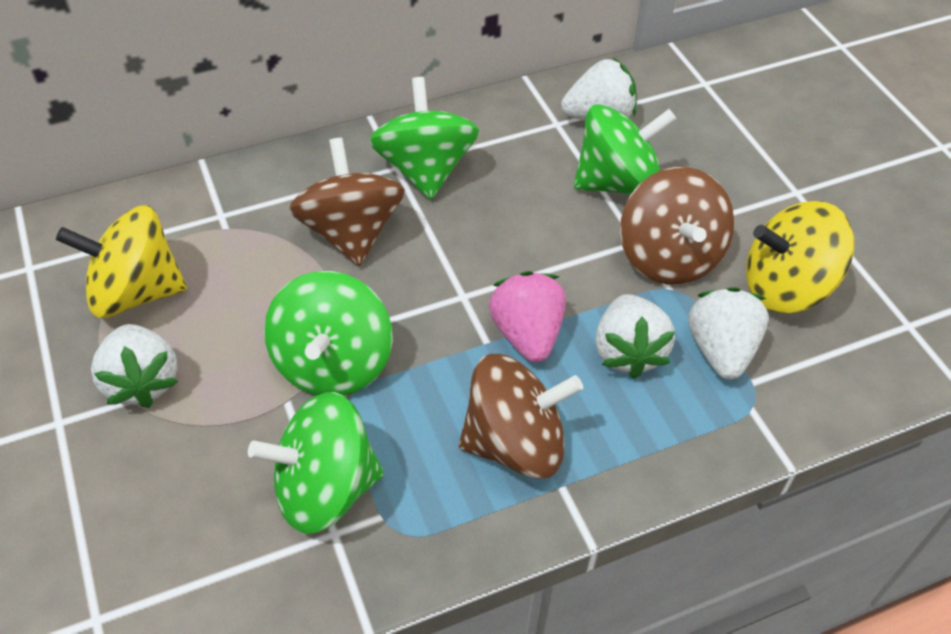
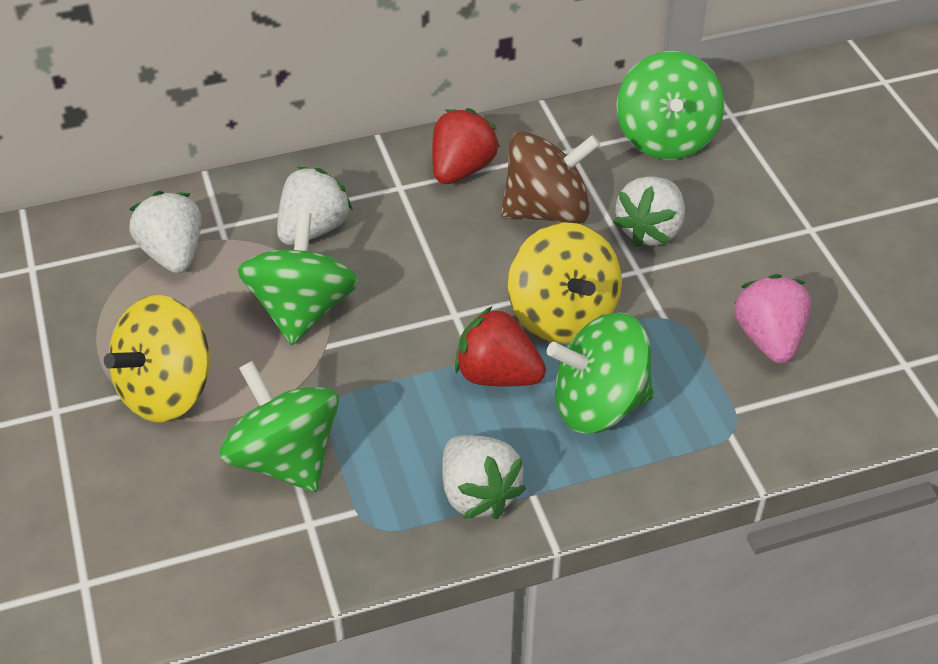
brown spinning top: [289,138,405,266] [459,354,583,479] [620,167,734,285] = 3 -> [501,131,600,224] = 1
red strawberry: none = 0 -> [432,108,500,184] [455,306,546,386] = 2

